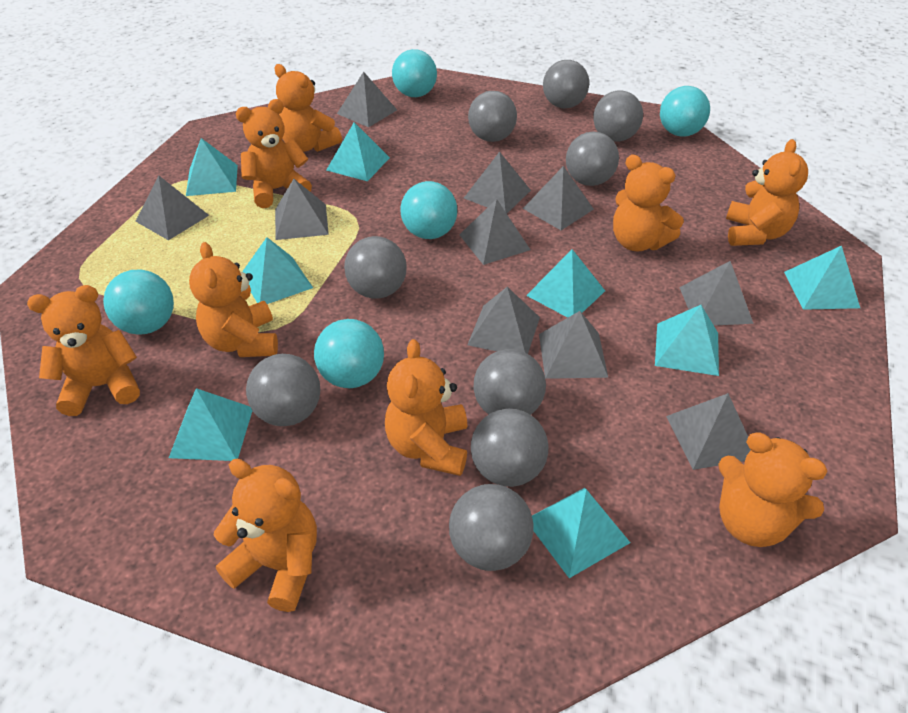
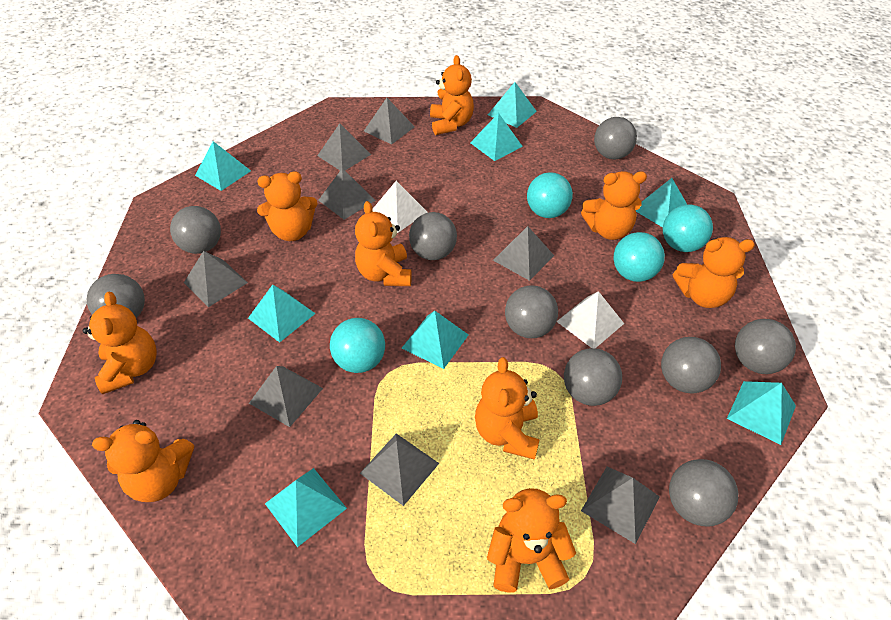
grey pyramid: [135,175,209,240] [275,179,329,240] [337,72,397,127] [460,199,531,265] [464,152,531,213] [467,287,540,354] [523,166,594,230] [539,311,608,379] [666,393,751,470] [679,261,754,326] = 10 -> [184,251,248,307] [249,366,323,427] [317,123,371,170] [318,168,376,220] [360,433,439,506] [364,98,415,145] [493,226,554,281] [581,467,660,544] = 8
turquoise ball: [103,269,174,335] [314,319,384,388] [392,49,437,97] [400,181,457,239] [660,86,710,137] = 5 -> [330,318,385,373] [527,172,573,218] [614,232,665,282] [663,205,713,252] = 4
white pyramid: none = 0 -> [373,181,428,233] [557,291,624,348] = 2

